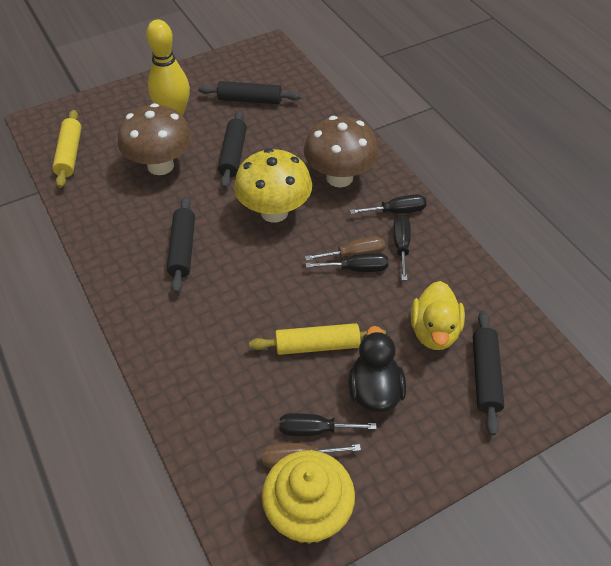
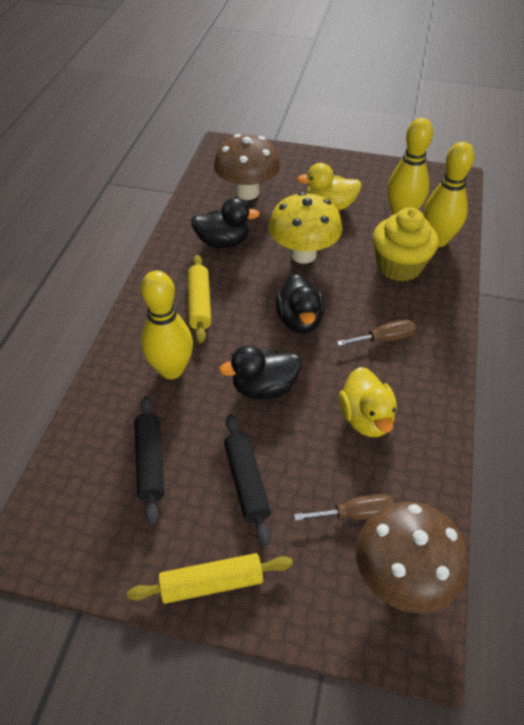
black duck: [348,326,406,413] = 1 -> [191,198,260,248] [219,345,301,399] [275,274,325,333] = 3
black rolling pin: [167,196,195,293] [198,81,301,104] [218,110,247,188] [473,311,504,436] = 4 -> [134,396,165,525] [224,414,271,546] = 2
black screwdriver: [280,413,376,436] [306,253,388,272] [350,194,427,214] [393,215,411,281] = 4 -> none = 0
yellow bowling pin: [146,20,190,116] = 1 -> [141,271,193,379] [387,118,433,215] [423,142,475,247] = 3
yellow duck: [411,281,465,350] = 1 -> [297,163,362,211] [339,367,397,437] = 2

